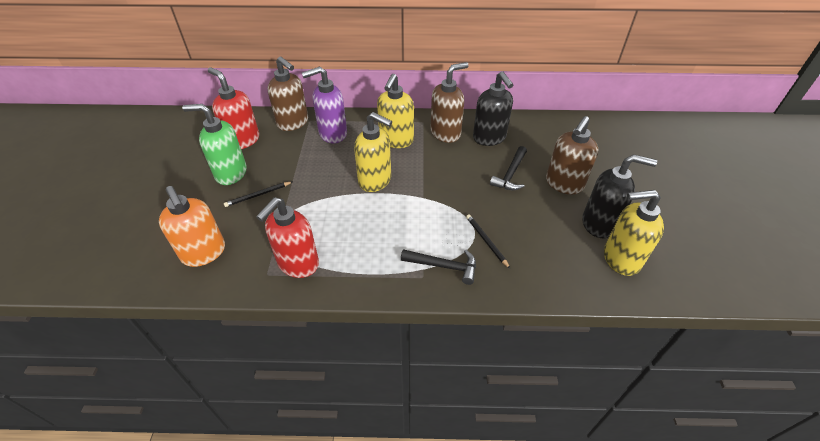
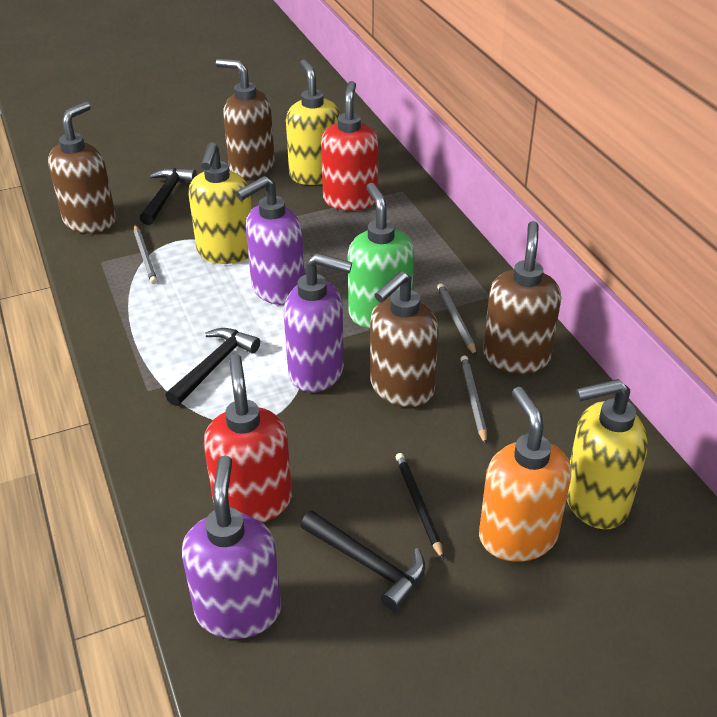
black hammer: [401,249,476,285] [490,146,527,190] = 2 -> [140,168,197,225] [165,328,260,406] [301,511,425,611] = 3
black pencil: [224,182,292,207] [466,215,510,269] = 2 -> [395,453,443,559] = 1
black soap dispenser: [473,71,513,146] [582,154,657,238] = 2 -> none = 0
brown soap dispenser: [268,56,308,131] [430,62,469,143] [546,116,598,194] = 3 -> [48,102,116,233] [216,59,275,179] [370,271,439,407] [483,221,561,374] = 4
grey pencil: none = 0 -> [134,225,157,284] [437,283,477,356] [460,356,487,445] = 3
purple soap dispenser: [302,66,347,143] = 1 -> [182,455,282,639] [236,176,305,305] [284,253,352,392] = 3

